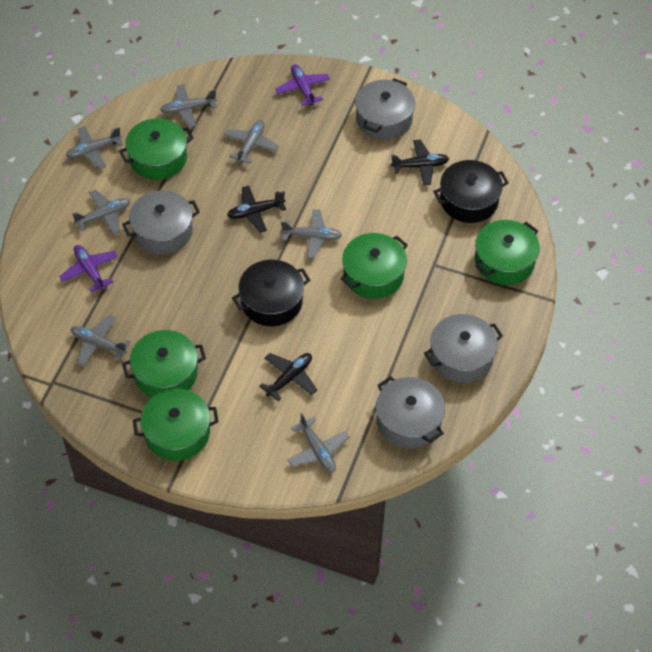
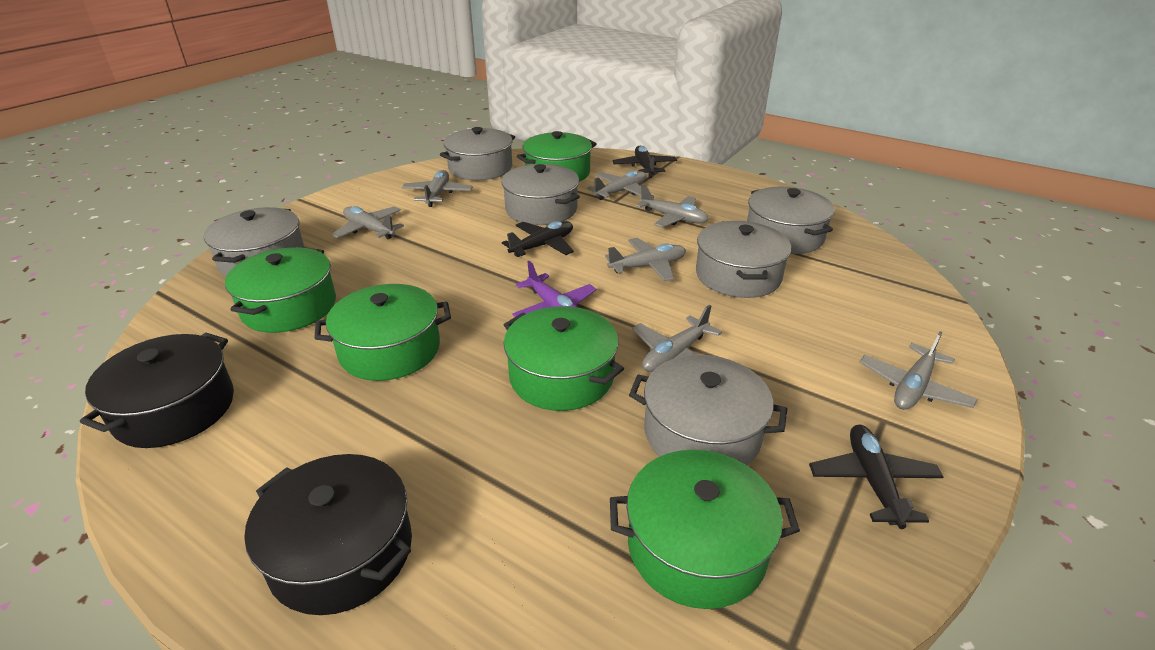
grey pot: [122,190,200,255] [355,78,415,140] [376,376,445,449] [424,314,503,383] = 4 -> [204,207,304,276] [440,127,515,180] [501,164,580,225] [629,355,787,465] [696,221,791,298] [747,187,835,254] = 6
purple plane: [59,245,118,292] [275,64,330,106] = 2 -> [512,261,597,317] = 1

